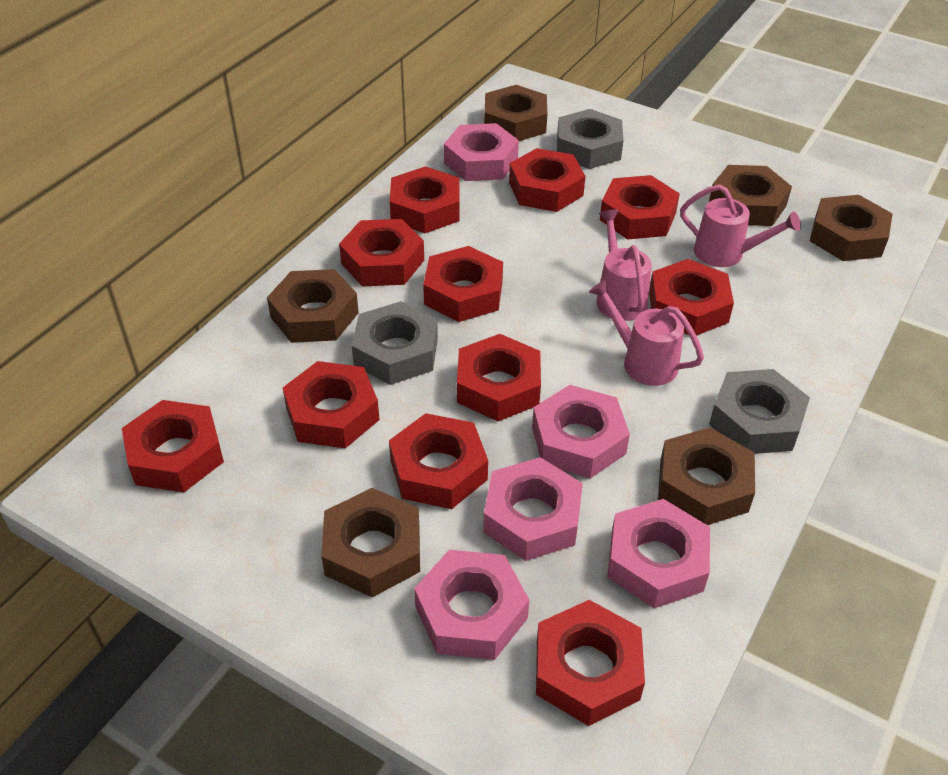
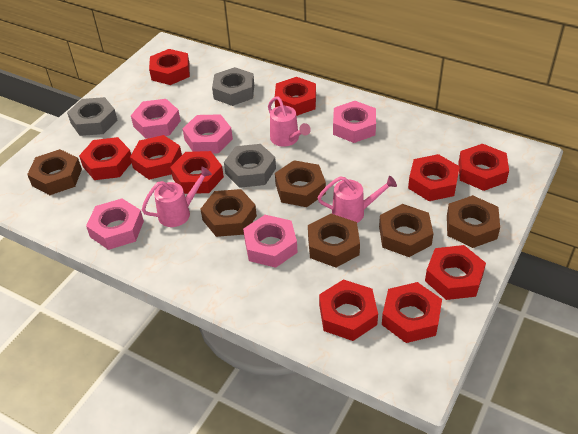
red nut: [122,400,224,492] [283,361,380,448] [339,219,424,287] [389,413,488,509] [390,166,460,233] [423,246,503,322] [457,334,541,421] [509,148,585,212] [536,600,645,726] [600,175,680,240] [649,259,734,336] = 11 -> [79,137,131,180] [130,135,182,180] [149,49,190,85] [170,151,224,194] [275,77,316,116] [319,279,378,341] [382,282,442,343] [408,154,460,201] [425,245,486,300] [458,144,509,191] = 10

